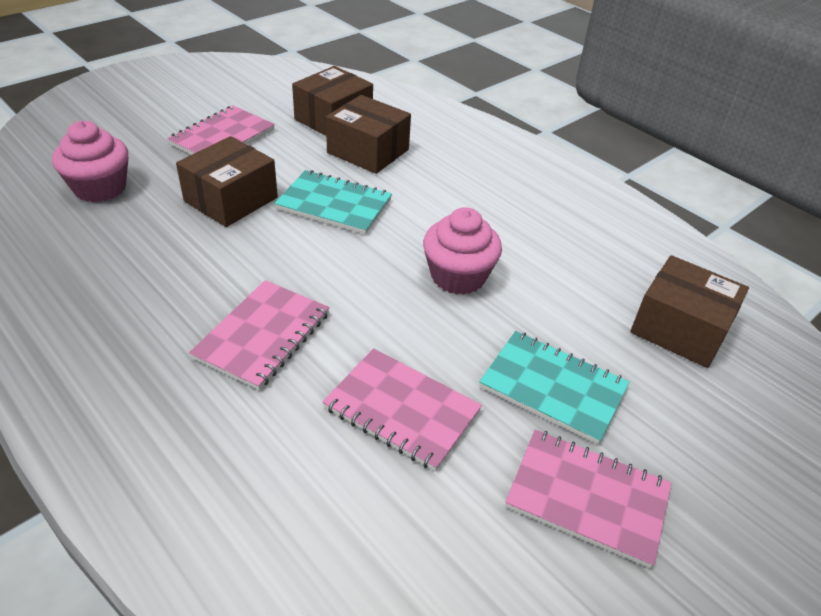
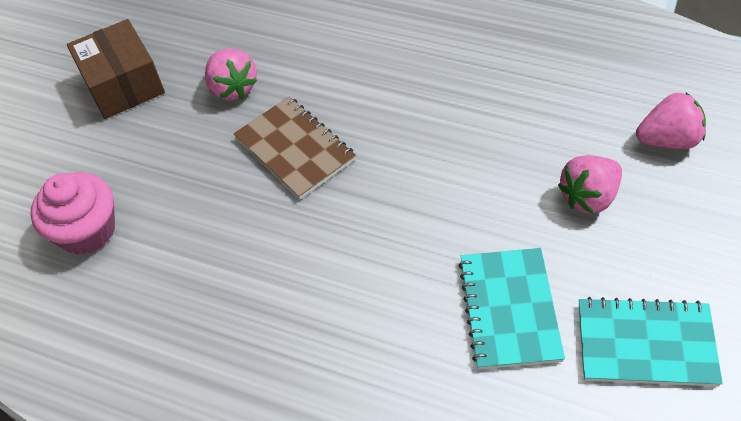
brown box: [176,136,278,227] [292,66,373,136] [326,95,411,174] [630,255,749,368] = 4 -> [67,19,165,119] = 1
brown notebook: none = 0 -> [233,96,356,200] = 1
pink cupcake: [52,121,129,202] [423,207,502,295] = 2 -> [30,172,115,255] = 1
pink notebook: [167,106,275,155] [189,280,330,390] [323,348,482,471] [505,430,672,568] = 4 -> none = 0
pink strawberry: none = 0 -> [205,49,257,100] [558,155,622,214] [636,93,706,149] = 3

